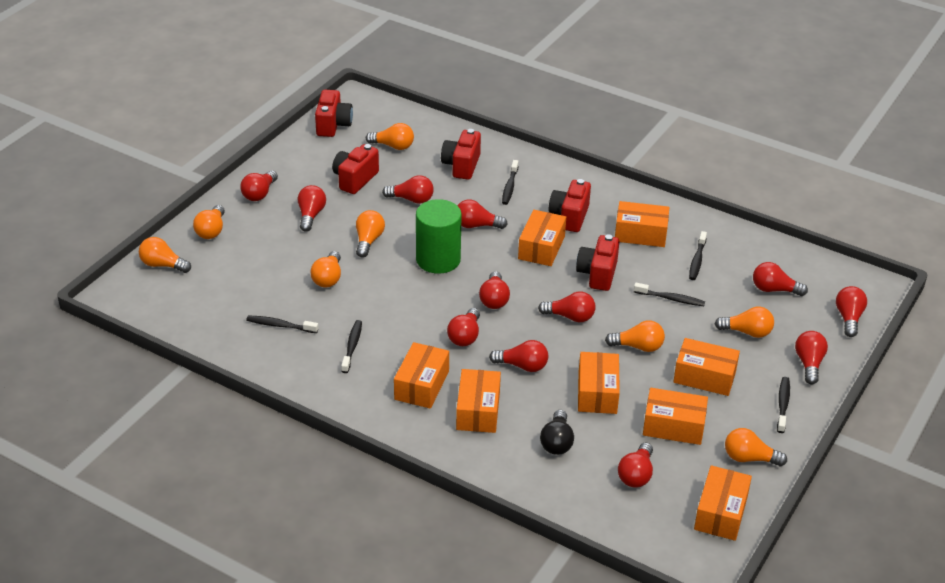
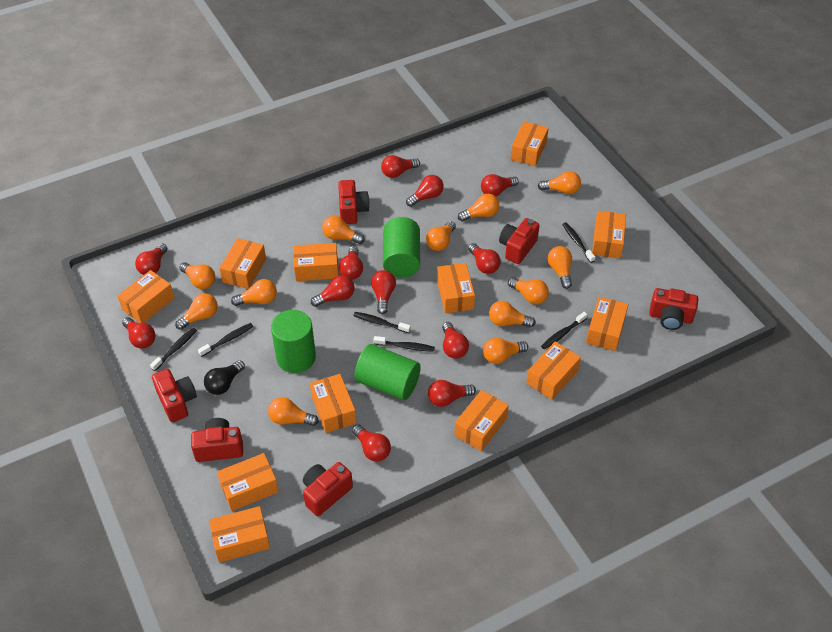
green cylinder: [416,199,462,274] = 1 -> [271,310,316,373] [354,344,421,400] [383,217,420,278] = 3
orange box: [394,342,449,409] [456,369,501,433] [518,210,566,266] [578,352,620,414] [615,201,669,247] [643,388,708,445] [673,338,740,396] [694,465,752,541] = 8 -> [117,270,174,323] [209,506,270,562] [217,453,279,511] [219,238,266,289] [293,243,338,281] [310,374,356,433] [437,263,475,313] [454,390,509,451] [511,121,549,166] [527,341,581,400] [586,297,629,351] [592,211,626,259] = 12
orange light bulb: [139,237,191,273] [193,205,225,239] [310,251,341,288] [356,210,385,257] [366,123,414,150] [605,320,665,352] [715,307,774,338] [725,428,787,466] = 8 -> [175,293,218,330] [180,262,215,289] [231,279,277,306] [268,397,319,426] [322,216,365,244] [426,221,456,251] [458,194,499,222] [483,338,528,364] [489,301,536,327] [508,277,549,304] [538,171,581,194] [548,246,572,289] = 12
red camera: [315,90,353,137] [332,144,379,194] [441,129,481,180] [549,179,591,232] [576,234,619,291] = 5 -> [152,369,197,422] [191,418,243,462] [303,462,353,516] [338,180,370,224] [499,218,540,264] [649,288,698,330] = 6

